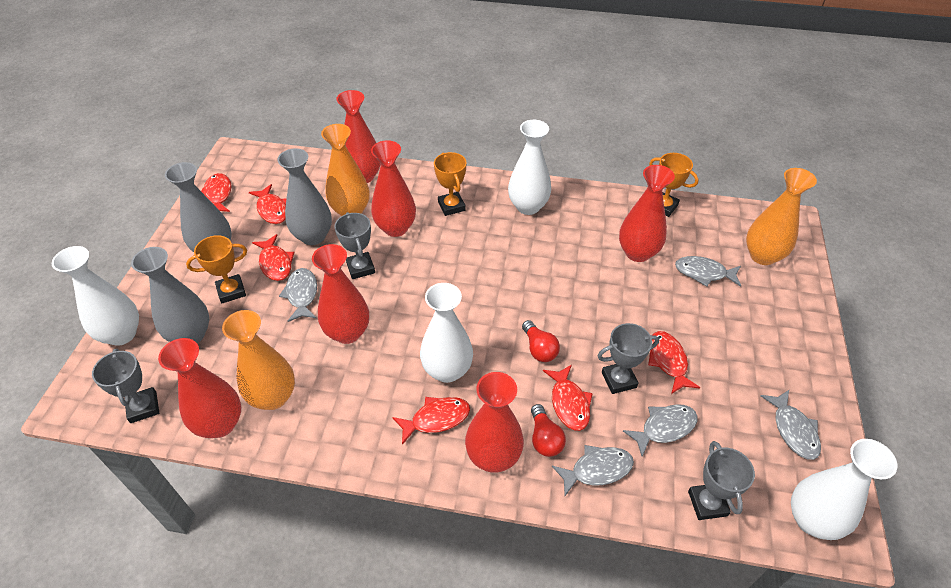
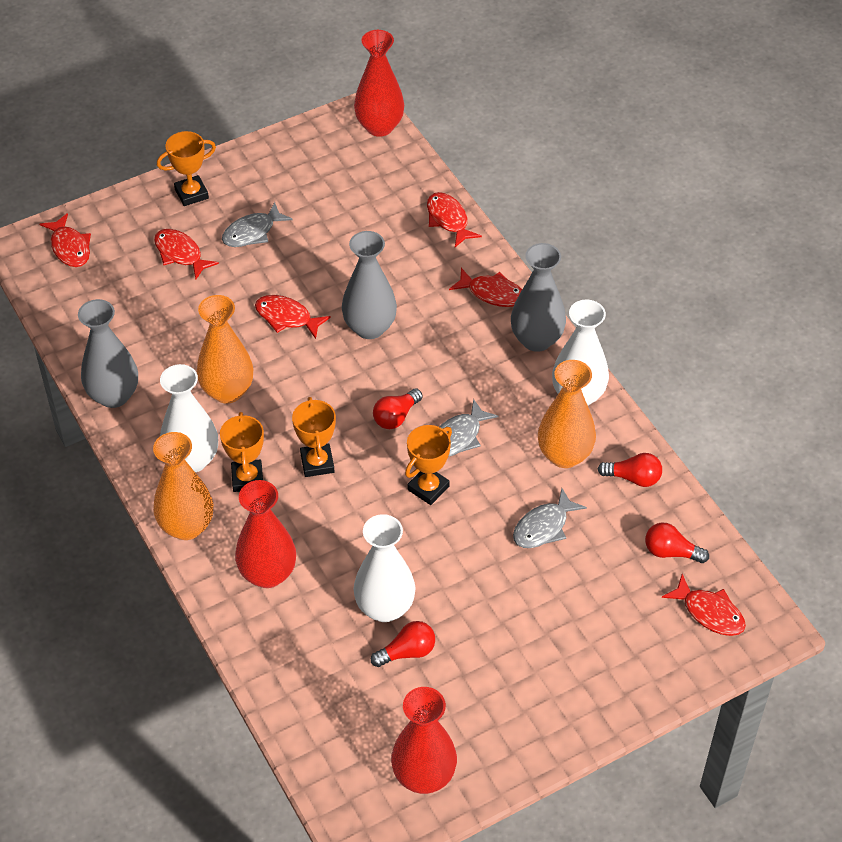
grey fish: [279,268,317,322] [552,445,634,496] [623,404,698,457] [675,256,741,287] [760,390,821,460] = 5 -> [222,202,293,247] [439,399,499,457] [513,488,587,548] = 3
grey trophy: [92,349,159,423] [334,212,375,279] [598,323,659,394] [688,441,755,520] = 4 -> none = 0
orange trophy: [186,235,247,303] [434,152,466,216] [649,153,699,217] = 3 -> [157,131,216,206] [220,412,264,492] [292,397,336,477] [405,425,452,505] = 4
red light bulb: [522,320,560,362] [531,404,566,457] = 2 -> [371,621,435,667] [373,389,423,429] [598,453,662,487] [645,523,709,563] = 4
red vase: [158,338,241,438] [312,244,369,344] [336,90,381,183] [371,140,416,237] [465,372,524,473] [619,165,675,262] = 6 -> [235,480,296,588] [354,30,404,137] [391,687,457,794] = 3
white vase: [52,246,139,346] [420,283,473,383] [508,120,551,215] [791,439,897,540] = 4 -> [160,364,218,472] [354,514,416,622] [552,300,609,405] = 3

